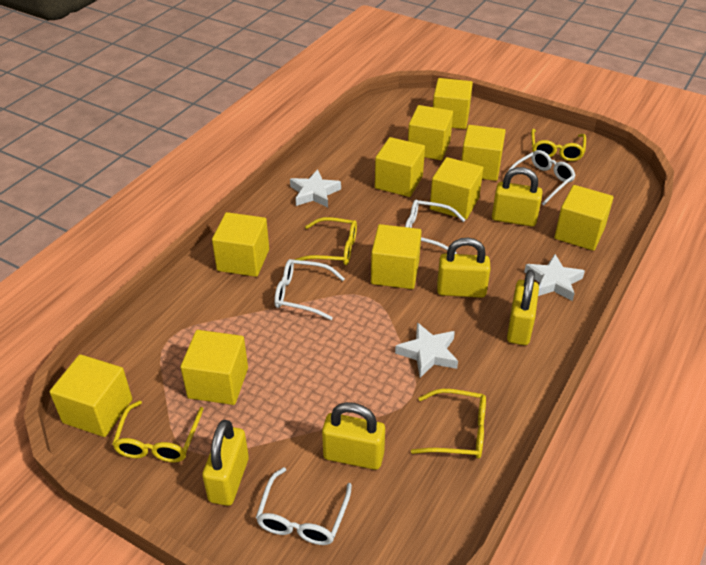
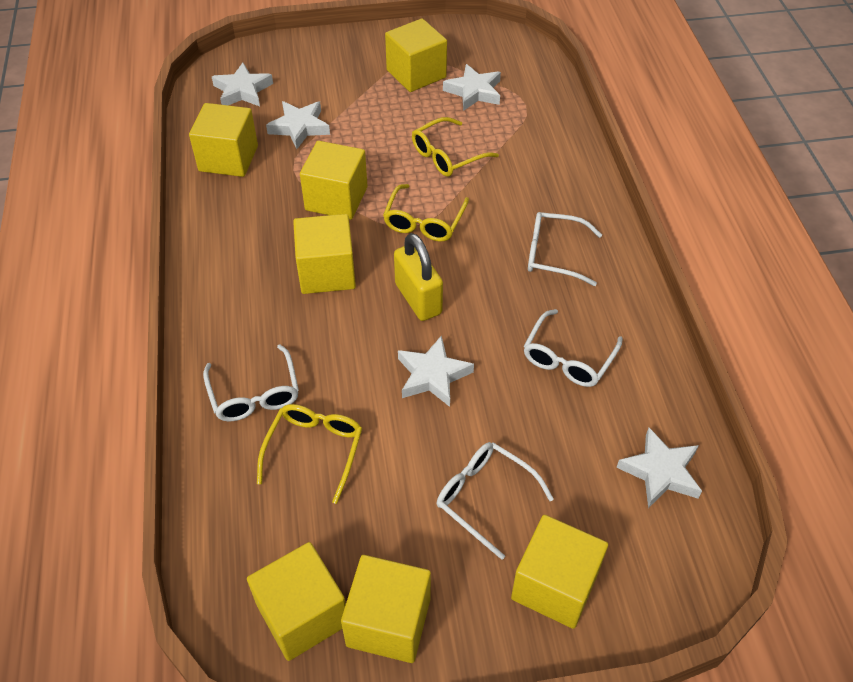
white star: [290,169,341,208] [395,322,458,378] [524,254,585,301] = 3 -> [212,63,273,106] [266,101,330,149] [398,335,474,407] [443,64,501,111] [616,428,702,508] = 5
yellow cube: [49,354,132,437] [180,330,248,405] [212,212,269,277] [371,224,422,289] [375,137,425,197] [408,105,453,160] [430,157,483,220] [433,78,473,129] [461,125,505,181] [554,185,613,251] = 10 -> [189,103,258,177] [247,542,346,661] [293,214,356,294] [300,141,367,220] [341,555,431,663] [385,18,447,92] [511,515,608,629] = 7
yellow glasses: [112,401,203,462] [294,217,357,265] [411,389,486,459] [531,129,586,161] = 4 -> [257,404,362,504] [383,184,469,242] [412,117,499,177] = 3
yellow padlock: [202,420,249,506] [322,402,385,470] [437,238,491,298] [492,167,543,227] [507,270,539,345] = 5 -> [394,233,443,321] = 1

